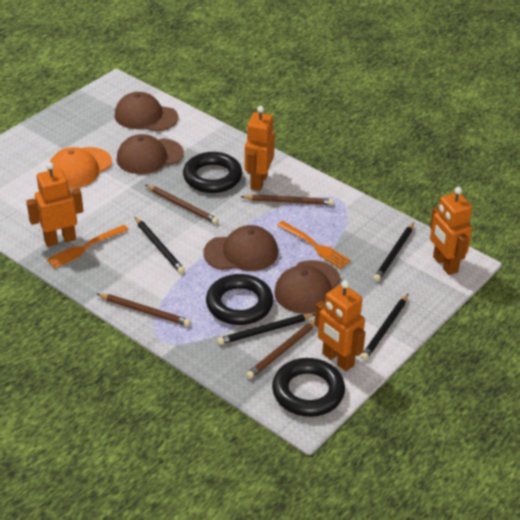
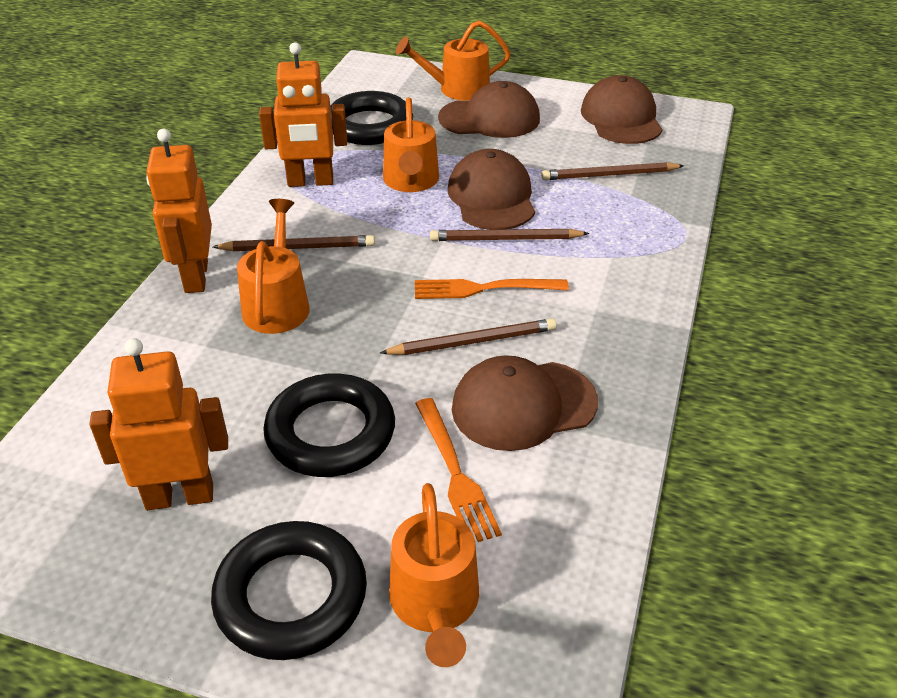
black pencil: [135,217,185,274] [217,314,315,345] [361,294,408,361] [374,223,414,282] = 4 -> none = 0
orange cap: [48,147,112,188] = 1 -> none = 0
orange robot: [26,162,83,247] [245,106,275,191] [314,280,366,371] [430,187,472,275] = 4 -> [89,338,228,510] [146,129,212,293] [259,42,347,187] = 3
orange watering can: none = 0 -> [237,199,310,334] [383,97,439,192] [389,483,479,667] [396,20,511,101] = 4

